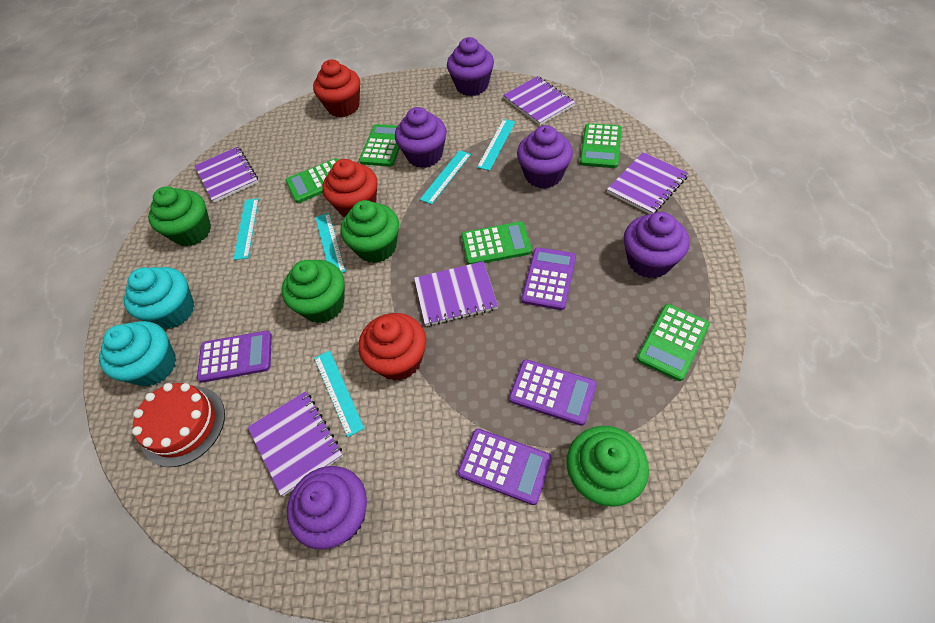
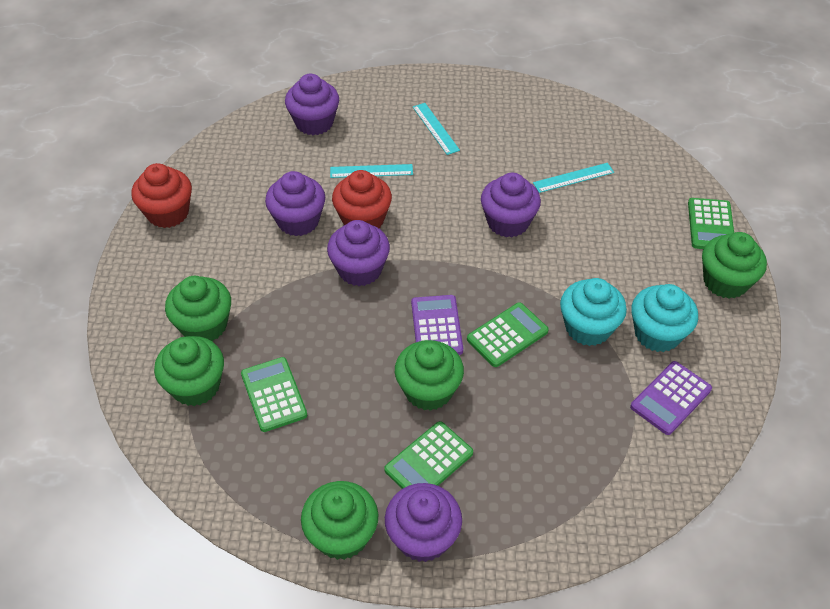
green calculator: [285,158,339,203] [359,124,400,167] [461,221,532,265] [580,123,622,168] [637,304,710,381] = 5 -> [241,357,307,432] [384,421,473,489] [467,302,549,367] [688,198,734,249] = 4
green cupcake: [148,186,211,246] [282,260,344,323] [341,200,399,263] [567,426,649,507] = 4 -> [154,336,224,406] [165,276,231,341] [301,481,379,560] [395,340,464,411] [702,232,767,299] = 5
purple calculator: [197,331,272,383] [458,429,552,505] [509,359,597,426] [522,247,576,310] = 4 -> [411,295,463,355] [630,361,712,435] = 2
purple notebook: [195,146,258,203] [248,391,343,496] [414,261,498,326] [503,76,575,125] [607,152,689,214] = 5 -> none = 0
red cake: [132,383,225,467] = 1 -> none = 0
red cupcake: [313,59,360,117] [322,159,377,217] [358,313,426,381] = 3 -> [132,163,192,228] [332,170,392,228] = 2
turquoise ruler: [233,198,259,260] [314,350,365,437] [315,213,346,273] [420,150,471,204] [477,119,516,171] = 5 -> [330,164,413,178] [413,103,460,155] [533,163,614,193] = 3

